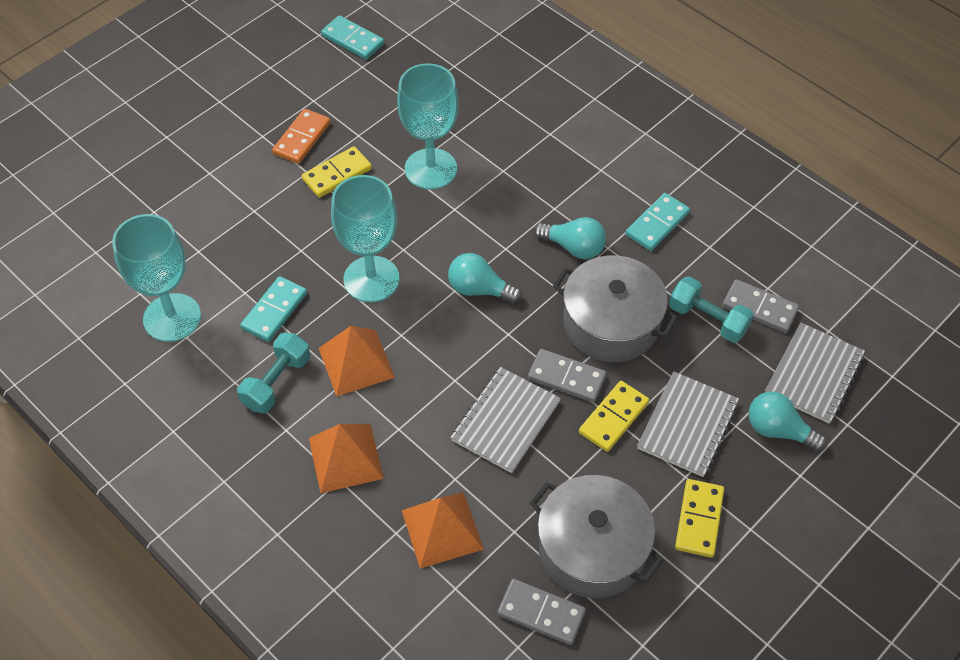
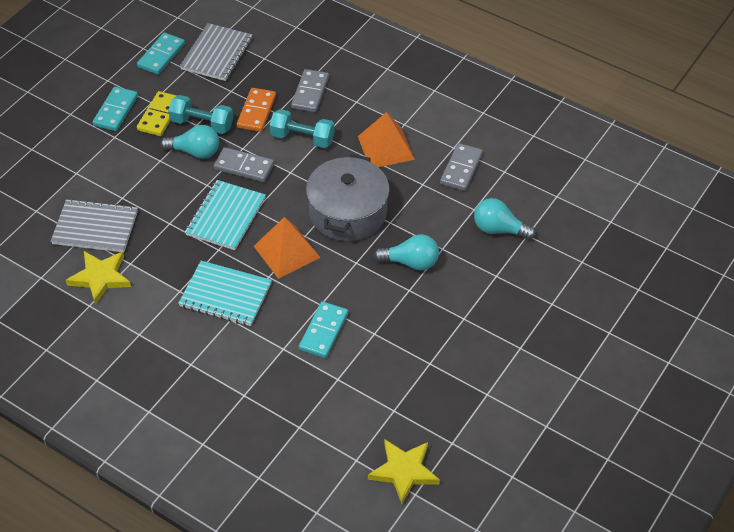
grey notebook: [450,367,561,473] [637,372,739,477] [765,323,865,424] = 3 -> [51,199,138,252] [180,23,252,81] = 2
grey pot: [530,475,663,598] [553,255,678,362] = 2 -> [306,154,390,241] = 1
orange pyramid: [309,424,384,493] [319,326,395,396] [402,492,484,569] = 3 -> [254,217,321,279] [358,112,415,167] = 2
turquoise goblet: [112,214,201,342] [331,175,400,302] [397,63,459,190] = 3 -> none = 0
turquoise notebook: none = 0 -> [178,261,272,326] [185,180,266,250] = 2
yellow domino: [302,146,372,198] [579,381,649,452] [675,479,724,558] = 3 -> [137,91,177,136] = 1
yellow star: none = 0 -> [66,251,131,305] [368,439,440,504] = 2

